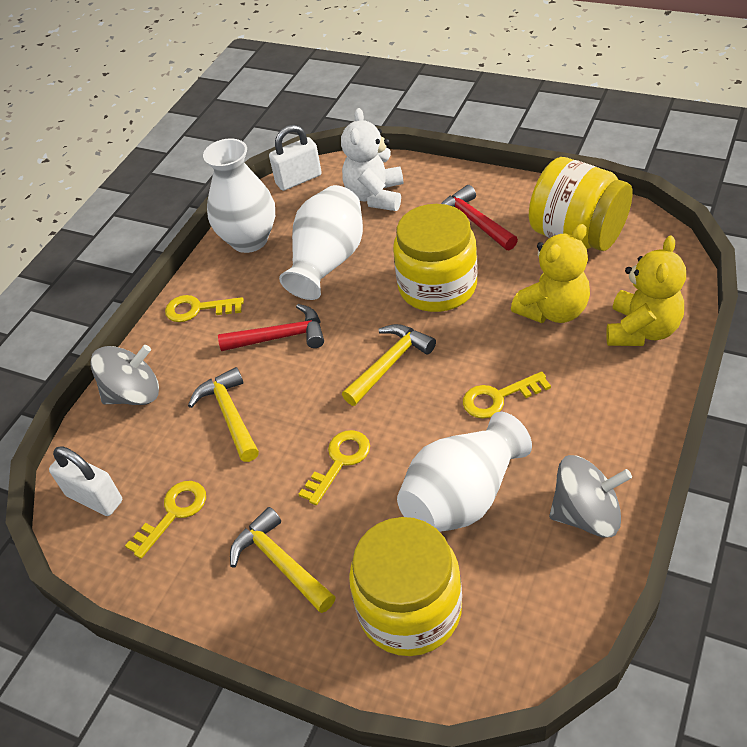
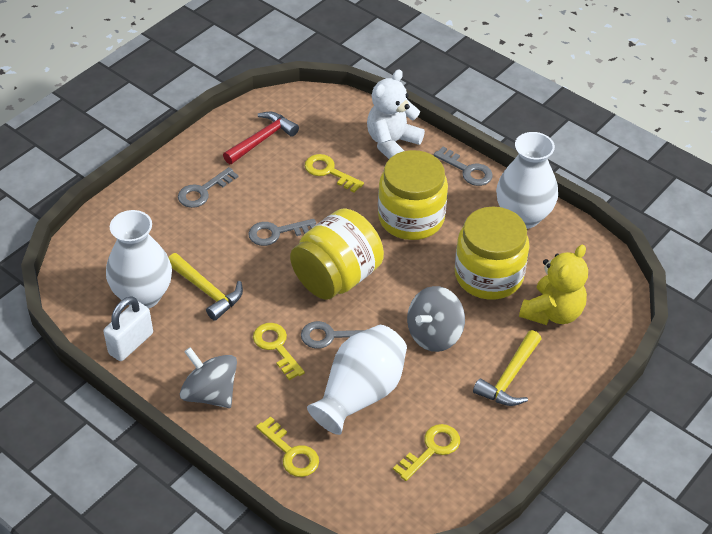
grey key: none = 0 -> [178,167,239,208] [248,219,316,246] [301,321,365,349] [433,146,493,186] = 4
red hammer: [218,304,324,351] [441,185,518,250] = 2 -> [223,112,299,164] = 1
white padlock: [49,446,122,516] [269,125,322,191] = 2 -> [103,296,153,361] = 1
yellow hammer: [188,367,259,462] [230,507,335,613] [342,324,436,406] = 3 -> [168,253,243,321] [473,330,542,406] = 2
yellow teddy bear: [511,224,590,323] [606,235,686,346] = 2 -> [519,245,588,325] = 1

